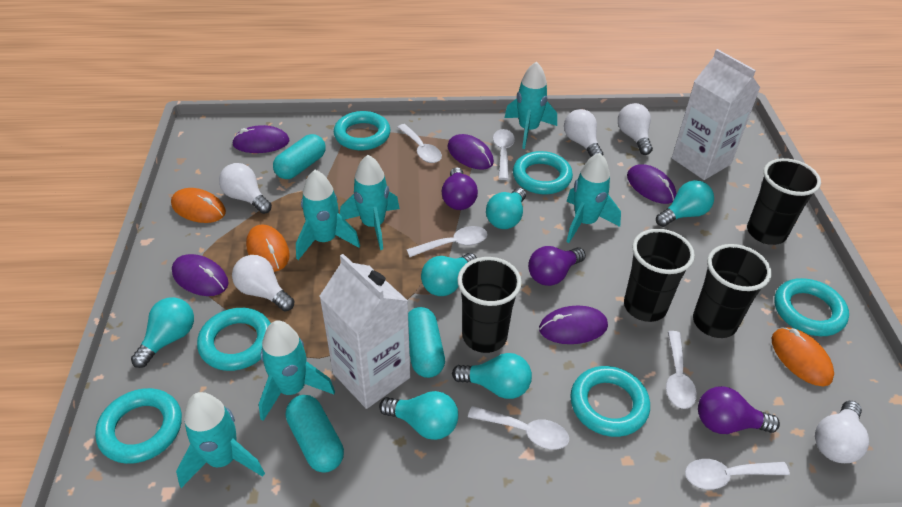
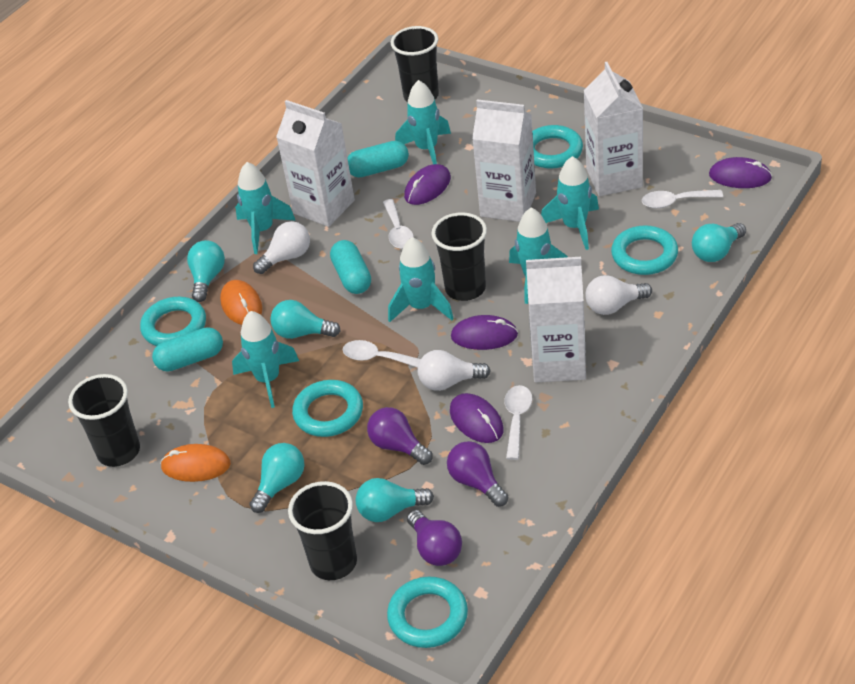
orange mouse: [171,188,226,223] [246,224,290,272] [772,327,834,386] = 3 -> [160,444,231,482] [220,280,262,325] = 2
purple mouse: [172,254,229,296] [232,125,290,153] [448,134,494,170] [539,306,608,344] [627,164,676,204] = 5 -> [404,164,451,205] [450,393,504,443] [451,315,518,350] [709,157,772,188] = 4
turquoise light bulb: [131,297,194,368] [379,391,458,440] [421,253,477,296] [452,353,532,399] [486,188,526,229] [656,180,714,227] = 6 -> [187,240,225,302] [249,443,304,513] [270,300,341,339] [356,478,434,522] [692,223,746,262] = 5
turquoise ring: [95,388,182,464] [197,308,271,371] [334,111,390,150] [513,151,573,194] [570,366,650,437] [774,278,849,336] = 6 -> [140,297,206,346] [292,380,363,437] [387,577,468,648] [532,125,583,169] [611,225,678,275] = 5
white carton: [319,254,410,409] [672,49,760,180] = 2 -> [276,100,355,227] [472,99,536,222] [526,257,586,382] [584,62,643,196] = 4
white light bulb: [219,163,272,214] [232,255,295,311] [564,109,603,157] [618,103,653,155] [815,401,869,463] = 5 -> [253,221,310,274] [417,350,491,391] [585,275,652,315] = 3
white spoon: [397,124,442,163] [406,226,488,257] [468,406,569,450] [493,129,515,180] [666,331,697,409] [685,459,790,489] = 6 -> [343,340,421,368] [383,199,414,249] [504,385,532,460] [642,190,723,208] = 4

